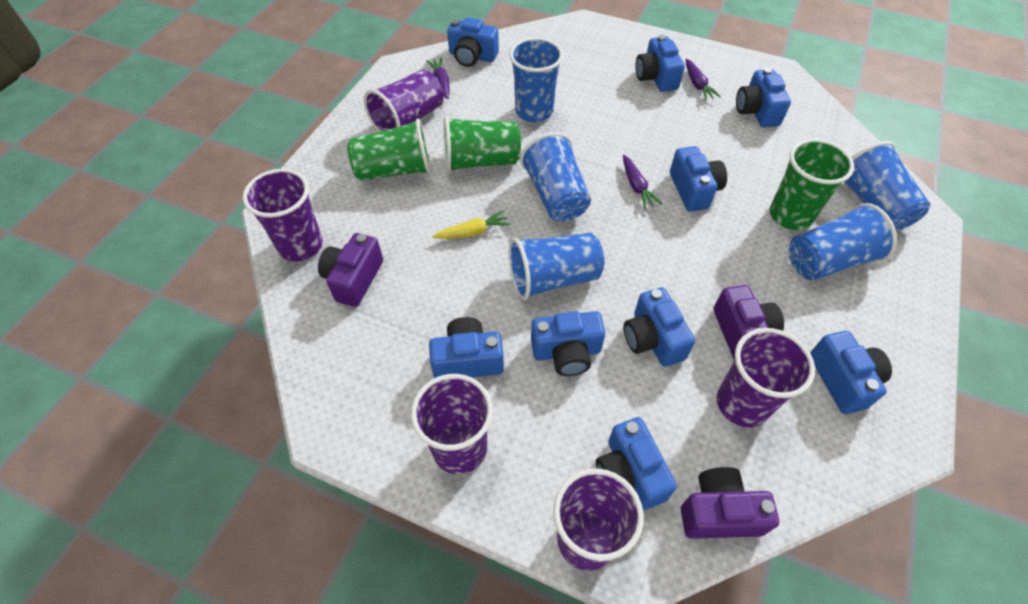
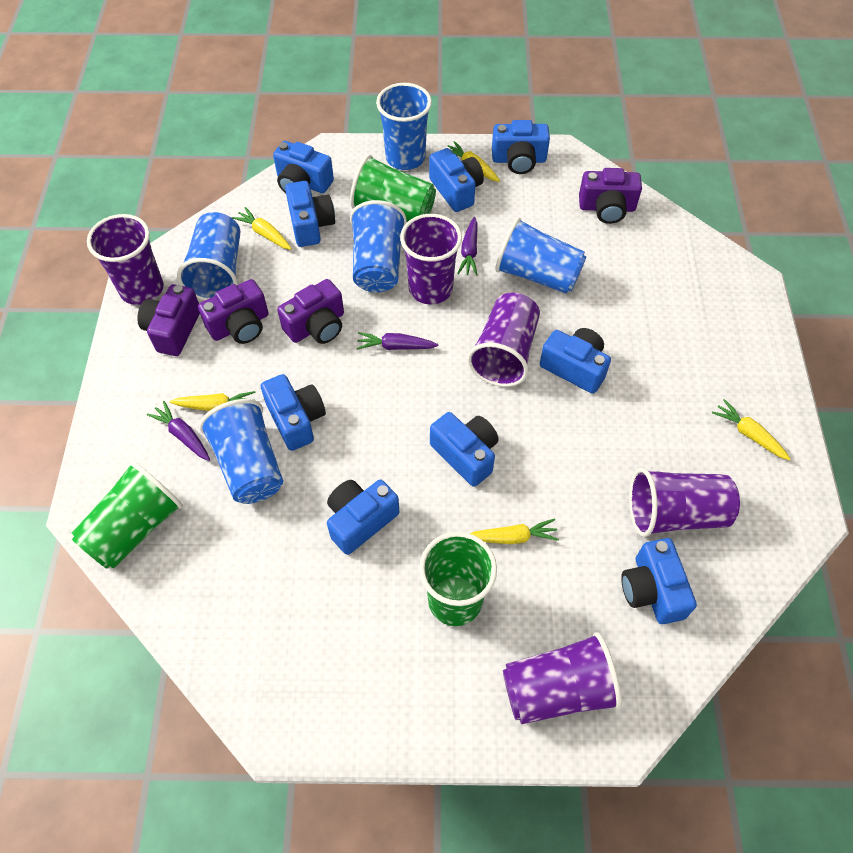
purple camera: [318,233,383,307] [681,467,779,539] [714,285,784,359] = 3 -> [137,284,200,356] [198,279,268,344] [277,279,344,344] [579,168,642,224] = 4
yellow carrot: [432,210,511,239] = 1 -> [170,391,256,411] [232,207,292,250] [442,141,500,182] [470,518,559,544] [712,399,791,460] = 5

